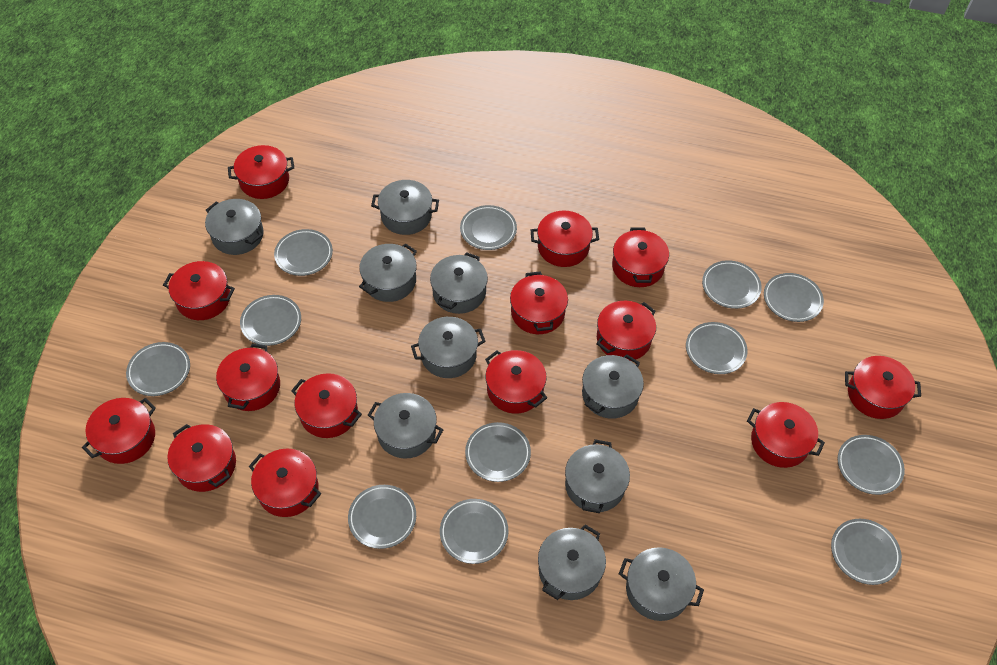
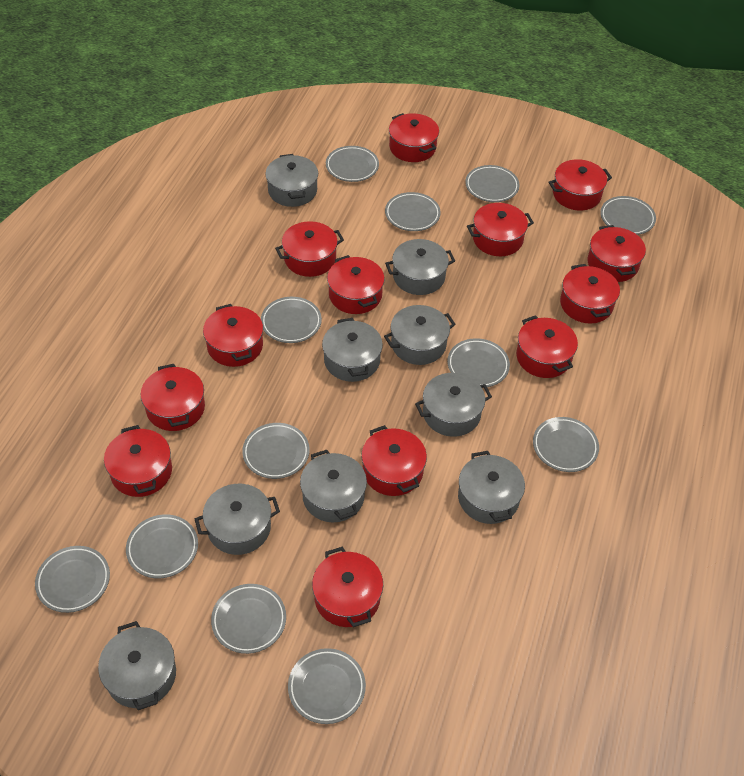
grey pot: [205,199,264,255] [359,243,417,302] [368,393,443,459] [371,180,439,235] [411,317,486,378] [430,252,488,314] [538,525,606,600] [565,439,630,513] [582,354,644,419] [619,547,704,621] = 10 -> [98,621,176,710] [195,484,280,555] [265,154,318,207] [300,450,367,522] [322,318,383,382] [384,305,456,365] [385,239,455,295] [415,373,492,437] [458,451,525,524] = 9
red pot: [82,398,156,464] [163,261,235,320] [167,424,236,492] [216,344,280,411] [228,145,294,199] [249,449,321,517] [291,373,362,438] [485,350,547,414] [510,271,568,334] [531,211,599,267] [596,301,656,361] [612,228,669,287] [747,402,825,468] [845,356,921,419] = 14 -> [104,425,172,497] [141,364,205,431] [203,304,263,367] [275,221,344,277] [312,547,383,627] [327,255,385,314] [361,425,427,496] [389,113,439,162] [467,203,534,256] [516,315,578,378] [548,159,612,211] [560,264,620,324] [587,225,646,282] = 13

